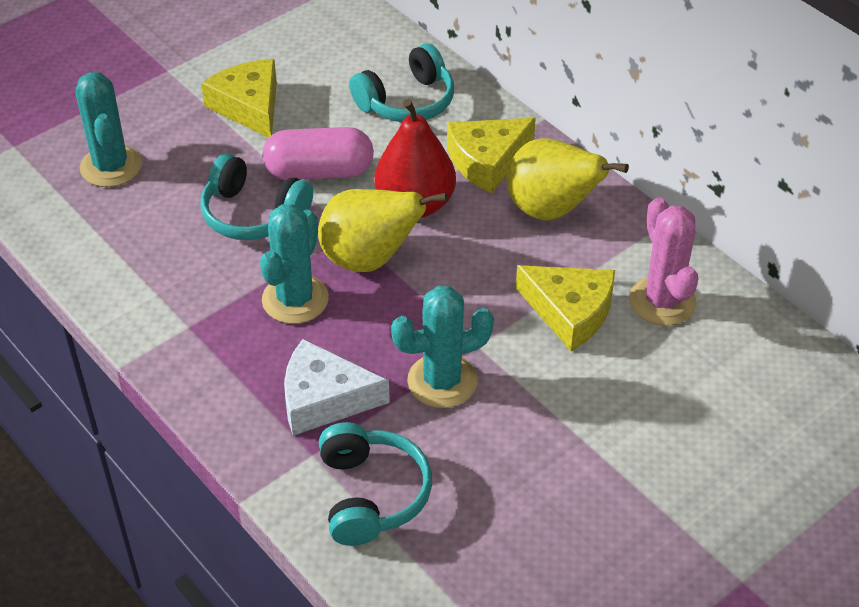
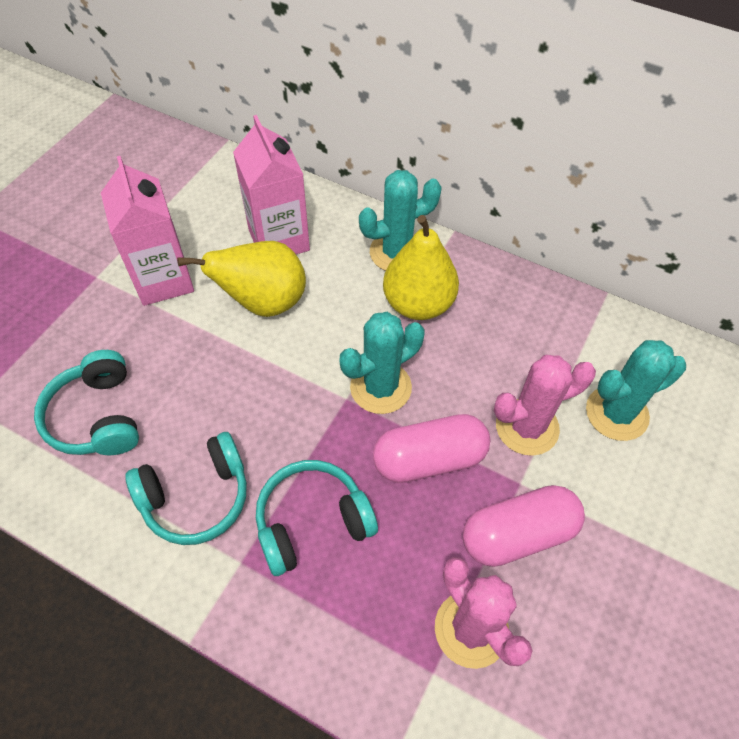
pink cactus: [629,197,698,326] = 1 -> [435,557,533,669] [494,355,596,456] = 2
pink capsule: [262,127,374,180] = 1 -> [373,414,490,483] [463,485,585,567] = 2
pink carton: none = 0 -> [101,156,194,306] [233,115,310,254] = 2
red pear: [374,99,456,218] = 1 -> none = 0
white cheese: [284,339,390,436] = 1 -> none = 0
yellow cheese: [201,59,277,138] [447,118,536,194] [516,265,615,351] = 3 -> none = 0

